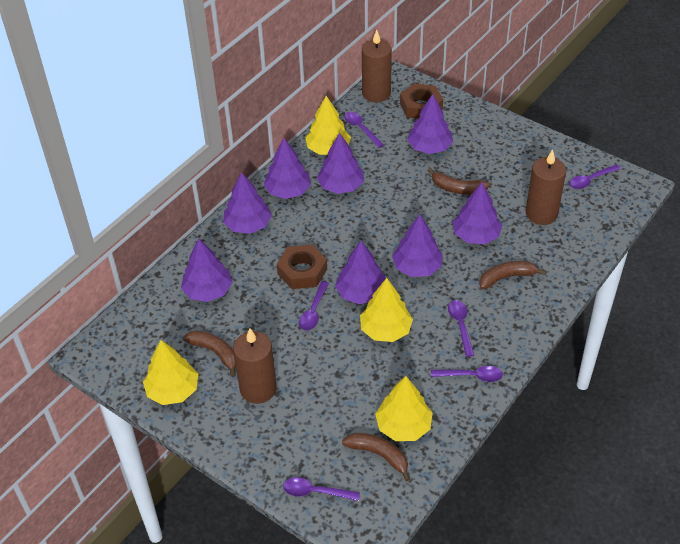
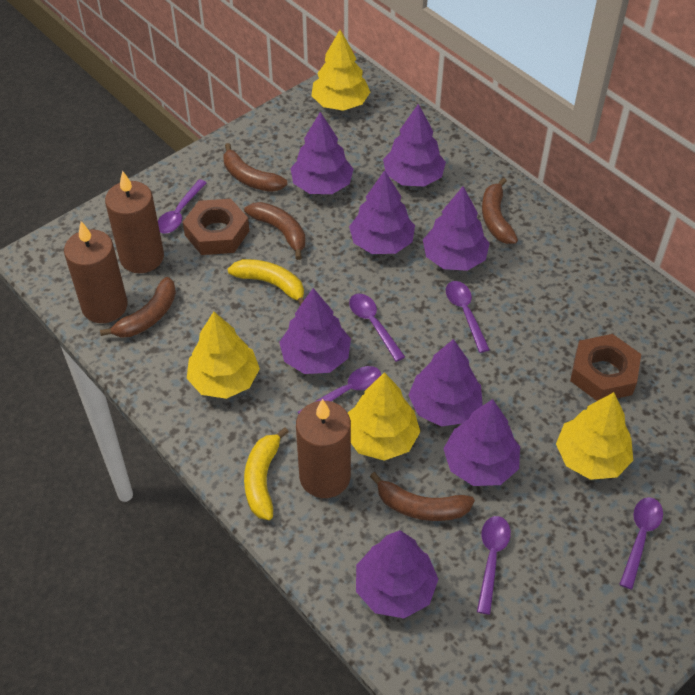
brown banana: [183,330,236,377] [342,433,410,482] [427,168,490,195] [479,261,546,289] = 4 -> [100,277,176,337] [223,143,288,192] [244,202,306,260] [370,472,475,521] [482,177,518,244] = 5
yellow banana: none = 0 -> [228,259,304,305] [244,427,289,520] = 2

